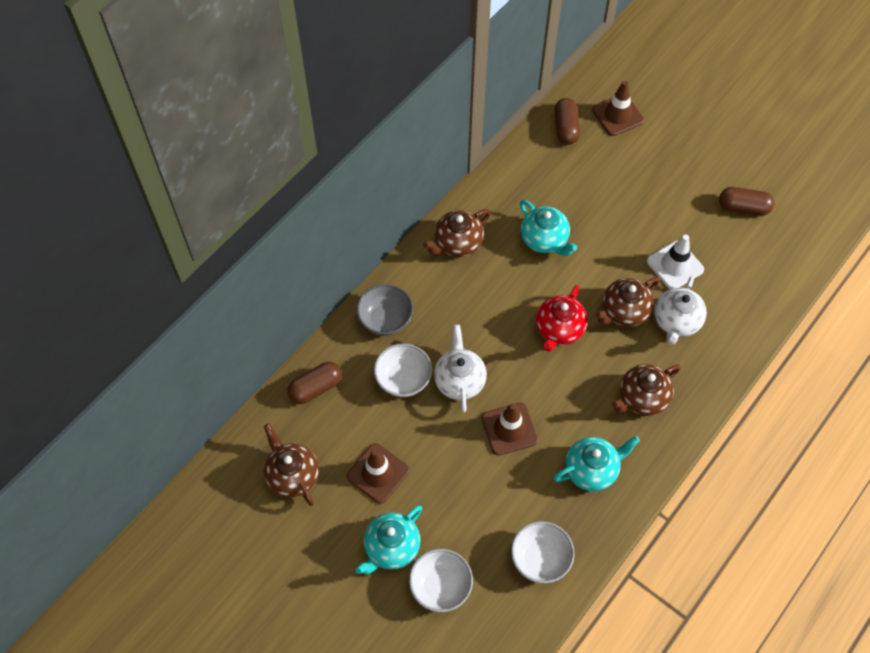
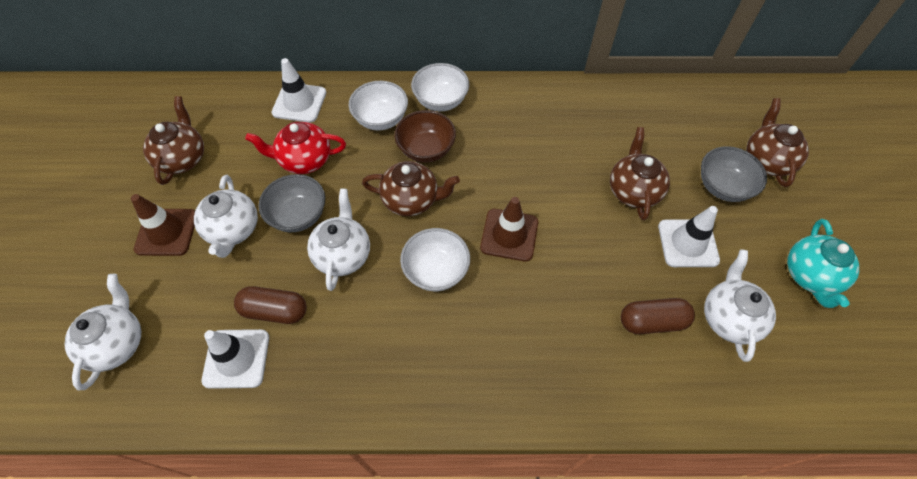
brown bowl: none = 0 -> [394,110,456,163] = 1
brown capsule: [287,362,342,404] [555,98,580,145] [719,187,775,216] = 3 -> [234,286,307,324] [621,298,695,334] = 2
brown traffic cone: [347,443,409,503] [481,403,538,455] [592,81,644,136] = 3 -> [131,194,195,256] [480,197,538,262] = 2
grey bowl: [356,284,413,336] = 1 -> [258,174,325,232] [701,146,767,202] = 2
turquoise teapot: [356,505,422,574] [520,200,577,256] [553,436,640,491] = 3 -> [787,219,859,308] = 1
white teapot: [434,324,487,413] [654,276,707,345] = 2 -> [65,274,141,390] [194,175,258,258] [307,189,370,291] [704,249,776,362] = 4
white traffic cone: [647,234,704,289] = 1 -> [202,329,269,389] [271,58,326,122] [658,206,720,267] = 3

